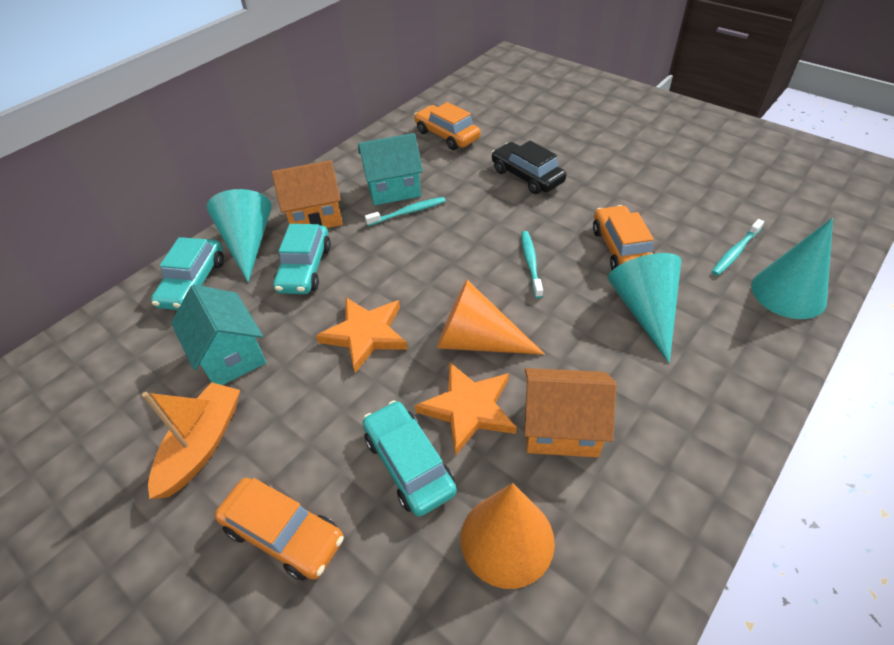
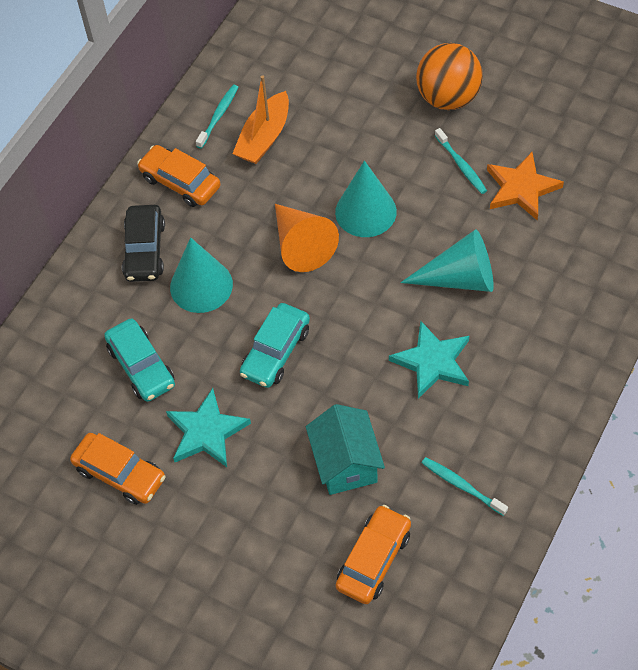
orange ball: none = 0 -> [416,43,483,110] = 1
orange cone: [437,280,545,355] [461,483,555,589] = 2 -> [275,204,339,272] = 1
orange house: [272,160,343,228] [524,368,616,458] = 2 -> none = 0
orange star: [316,298,408,373] [415,362,517,456] = 2 -> [487,152,564,220] = 1
turquoise car: [151,237,224,310] [273,224,331,294] [363,400,457,517] = 3 -> [104,318,175,402] [240,303,310,388] = 2
turquoise house: [171,284,266,385] [358,133,423,205] = 2 -> [306,404,385,495] = 1
turquoise star: none = 0 -> [166,388,251,467] [389,321,469,399] = 2

